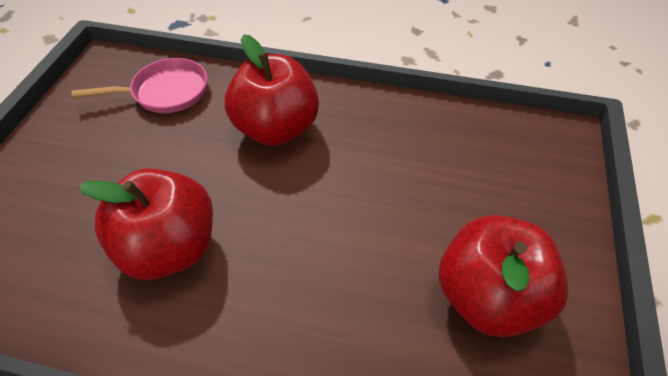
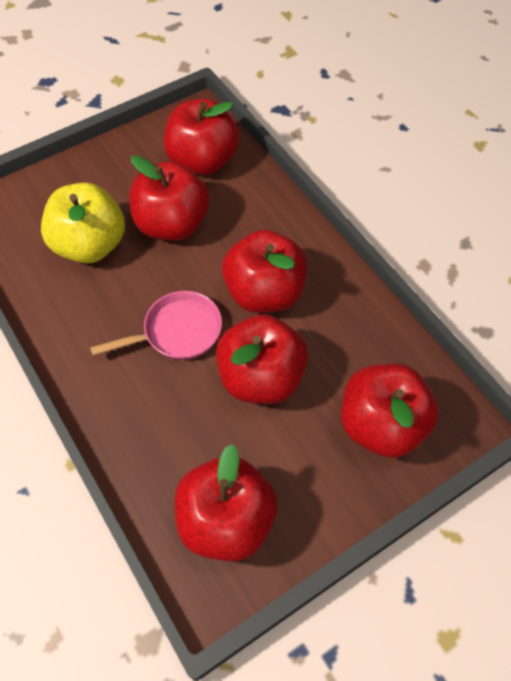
red apple: [79,168,213,280] [225,34,319,146] [439,215,568,337] = 3 -> [129,155,210,241] [164,99,239,175] [175,444,278,561] [216,314,308,404] [222,230,308,313] [341,363,439,458] = 6
yellow apple: none = 0 -> [41,182,125,263] = 1

